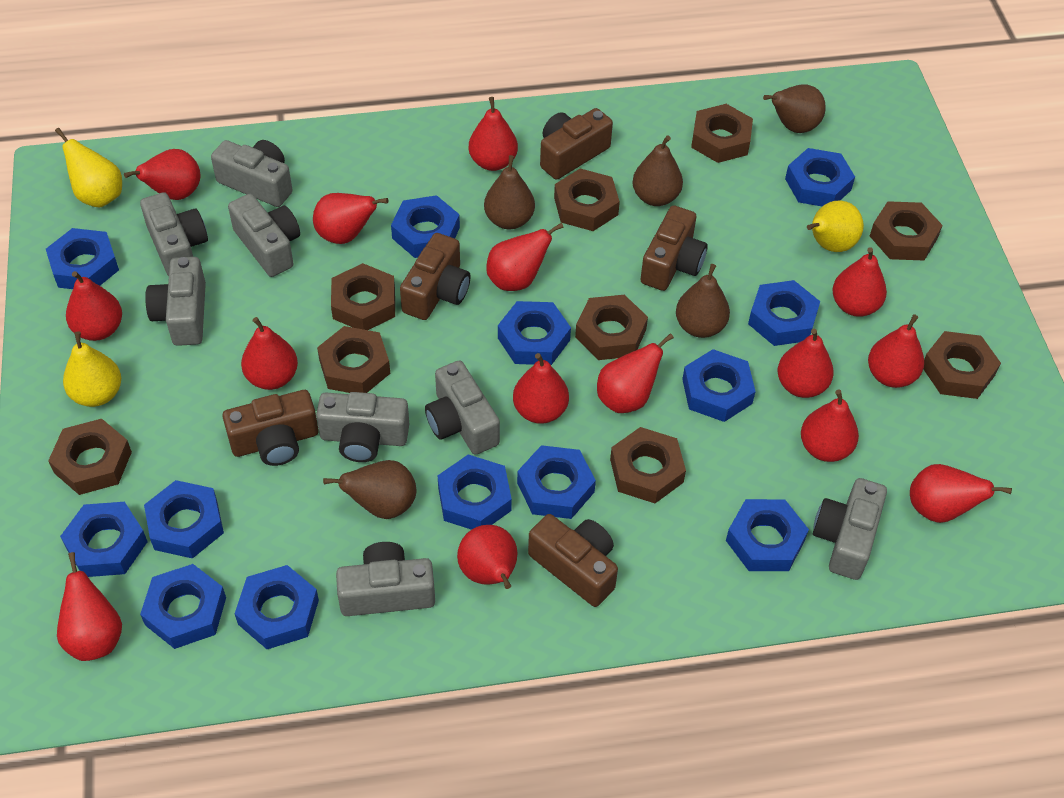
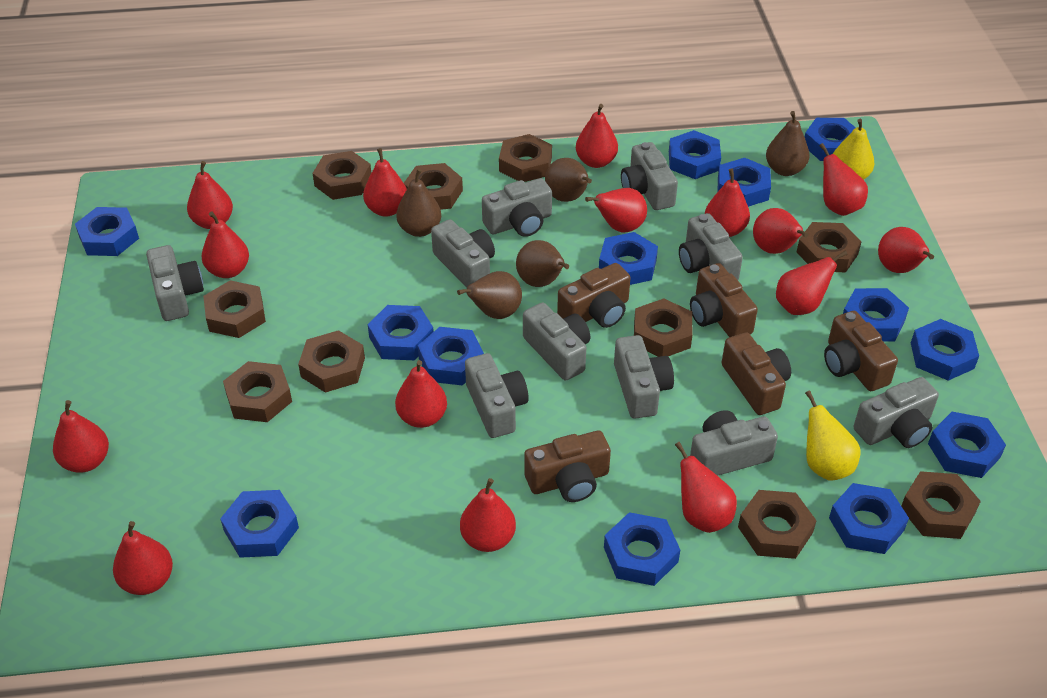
brown nut: [48,419,132,495] [317,326,390,393] [331,263,395,330] [554,168,620,231] [575,295,648,360] [610,427,686,503] [691,104,753,163] [870,201,943,261] [924,331,1001,399] = 9 -> [203,280,266,338] [223,361,292,422] [298,330,365,393] [313,151,371,200] [404,163,463,210] [499,134,552,182] [634,298,692,357] [738,490,817,559] [797,222,862,273] [901,471,981,539] = 10
grey camera: [140,192,208,276] [145,257,206,346] [211,140,292,207] [228,194,300,277] [316,392,409,462] [336,542,435,616] [425,360,500,455] [813,478,887,580] = 8 -> [146,245,204,321] [431,219,495,288] [465,353,529,438] [482,178,552,237] [523,303,590,381] [614,335,674,419] [621,142,678,210] [679,213,743,280] [690,410,778,476] [854,377,939,448] = 10
yellow pear: [55,128,122,208] [63,331,121,407] [807,201,864,252] = 3 -> [805,391,860,481] [833,119,874,180] = 2

